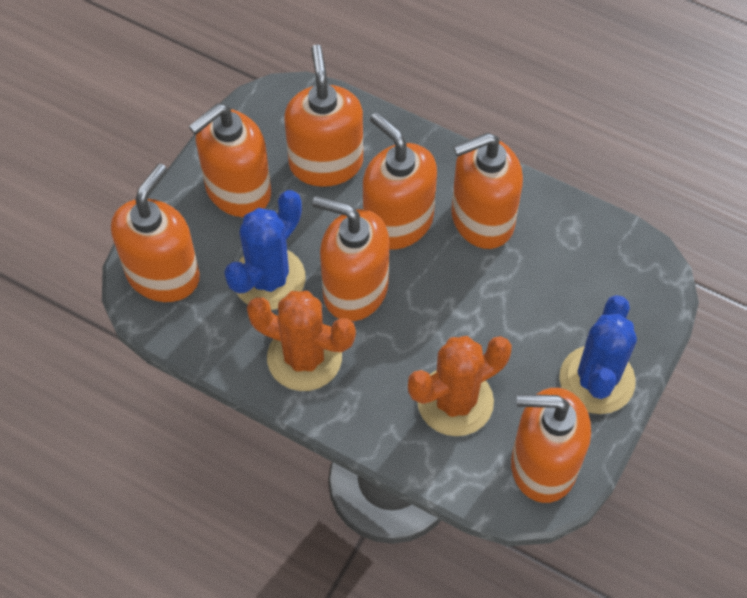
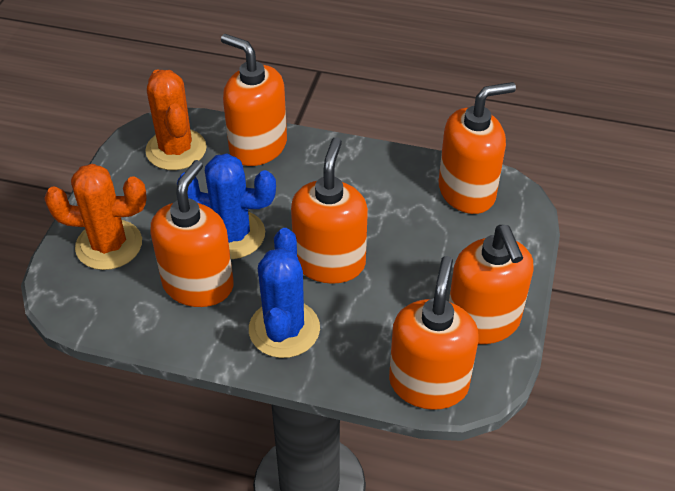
orange soap dispenser: [111,163,200,302] [189,103,271,217] [284,44,363,187] [312,196,389,321] [363,112,437,250] [451,133,523,249] [511,388,591,503] = 7 -> [150,160,234,307] [221,34,287,166] [291,137,368,284] [389,256,479,410] [439,82,516,214] [449,225,533,344] = 6

